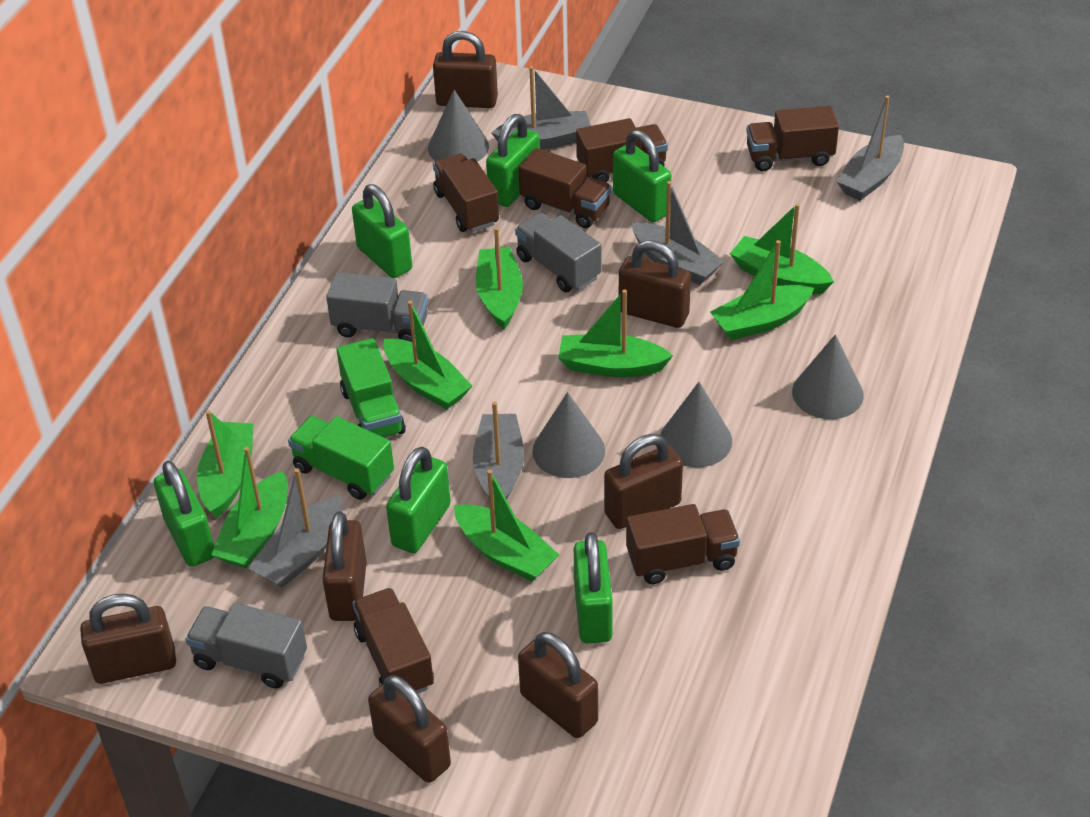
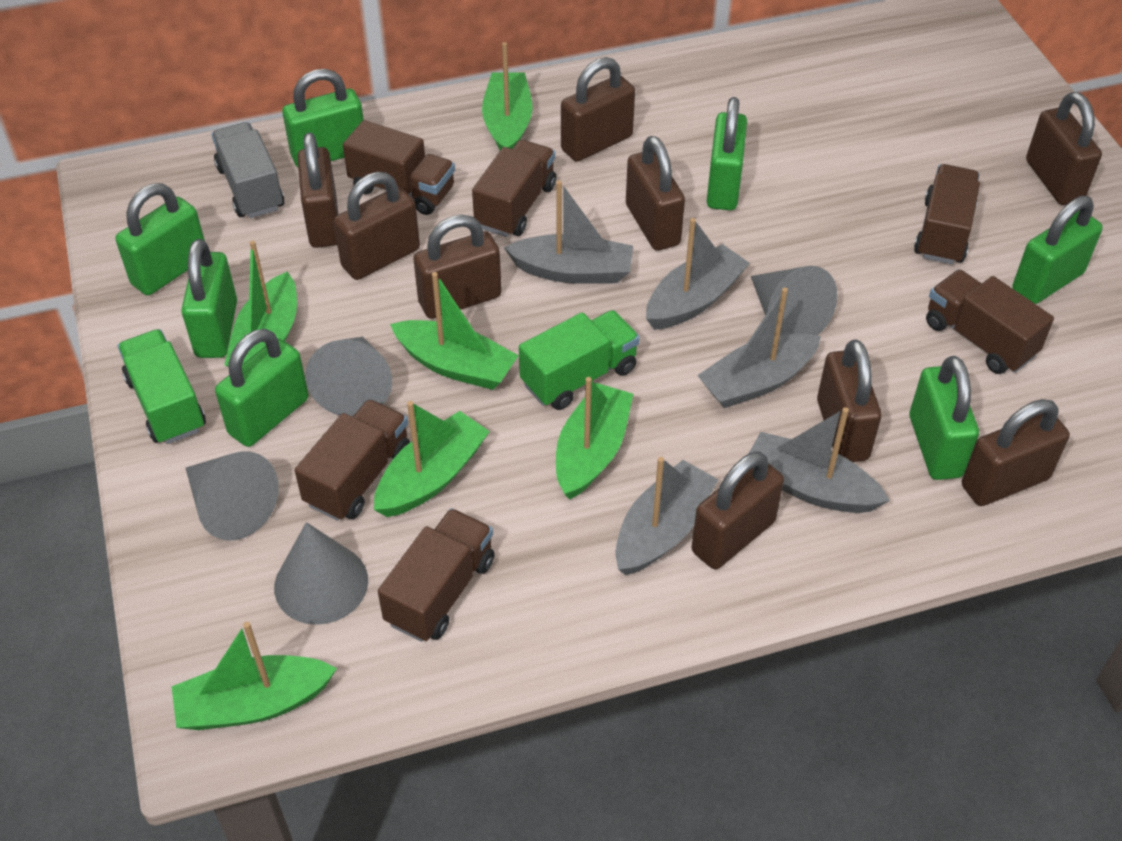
brown padlock: [80,594,176,684] [322,512,367,621] [368,675,451,783] [433,31,498,108] [518,632,598,738] [604,434,683,529] [619,240,691,328] = 7 -> [297,133,338,248] [334,172,420,280] [413,215,502,319] [561,57,635,162] [626,136,685,251] [691,452,784,569] [817,339,882,462] [962,399,1070,506] [1026,92,1102,205] = 9
green boat: [197,410,254,518] [211,447,288,568] [384,301,472,410] [454,469,559,582] [476,227,523,329] [558,289,673,377] [710,240,814,340] [730,203,834,294] = 8 -> [172,622,337,730] [224,241,297,367] [374,401,490,517] [390,272,519,390] [482,42,533,150] [556,377,633,500] = 6
green padlock: [154,461,214,567] [352,184,412,278] [386,447,451,553] [486,114,540,207] [574,532,613,643] [613,130,671,222] = 6 -> [115,183,205,295] [181,239,237,358] [215,329,309,447] [282,69,364,168] [707,97,747,210] [909,356,979,480] [1012,196,1103,304] = 7
grey truck: [185,603,307,689] [326,272,428,342] [515,213,601,292] = 3 -> [212,122,284,218] = 1

